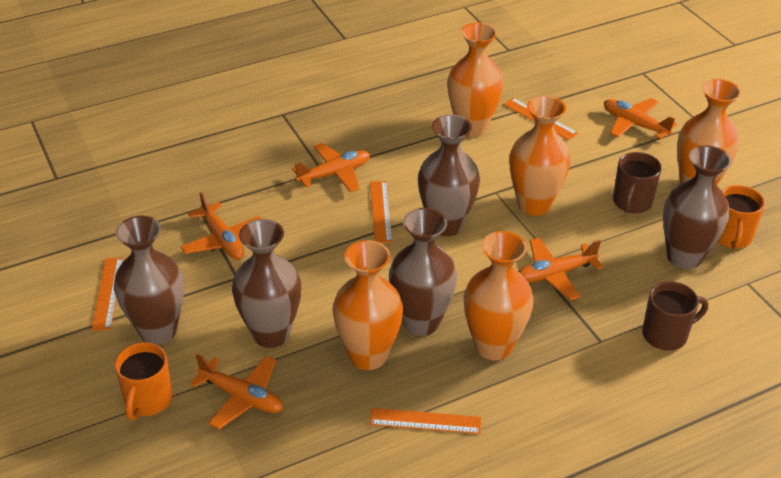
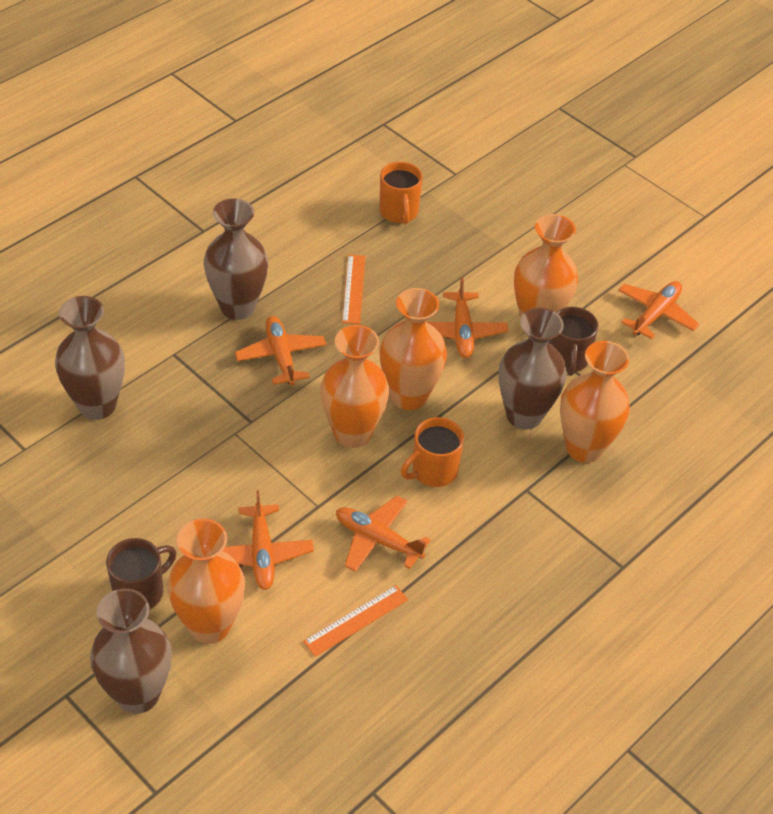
brown vase: [114,216,184,345] [232,219,301,348] [389,208,457,336] [418,114,480,236] [663,145,731,269] = 5 -> [55,296,125,420] [90,588,172,714] [204,198,268,320] [499,308,567,430] = 4
orange ruler: [91,258,123,331] [369,408,482,434] [370,181,392,243] [503,98,578,140] = 4 -> [303,585,408,657] [342,255,365,324] = 2

